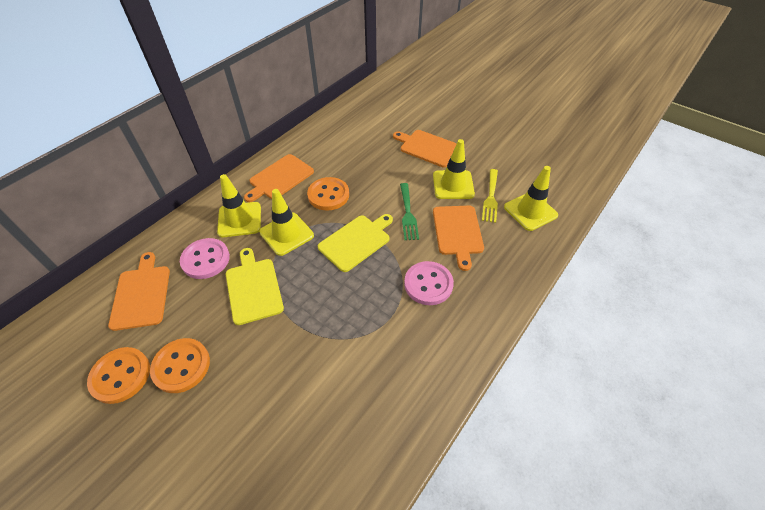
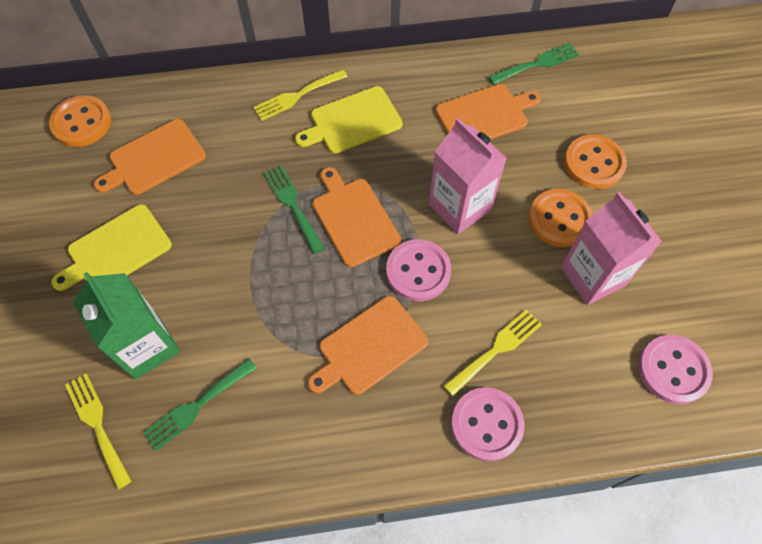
green carton: none = 0 -> [73,272,180,379] = 1
green fork: [400,183,419,240] = 1 -> [143,359,257,451] [264,166,325,254] [489,43,579,85] = 3
pink button: [180,238,230,279] [404,261,454,305] = 2 -> [386,239,451,301] [451,387,524,461] [639,335,713,404] = 3
pink carton: none = 0 -> [429,118,507,234] [561,192,662,305] = 2
yellow fork: [482,169,498,223] = 1 -> [65,373,132,490] [253,69,348,121] [444,309,542,396] = 3
yellow traffic cone: [217,174,261,237] [259,189,314,256] [433,139,475,199] [504,166,558,231] = 4 -> none = 0

